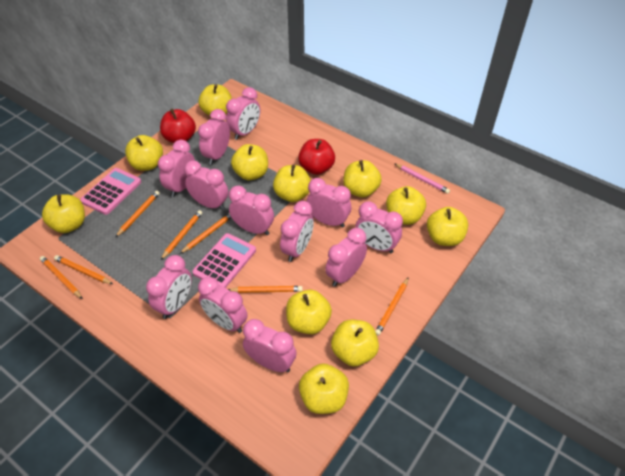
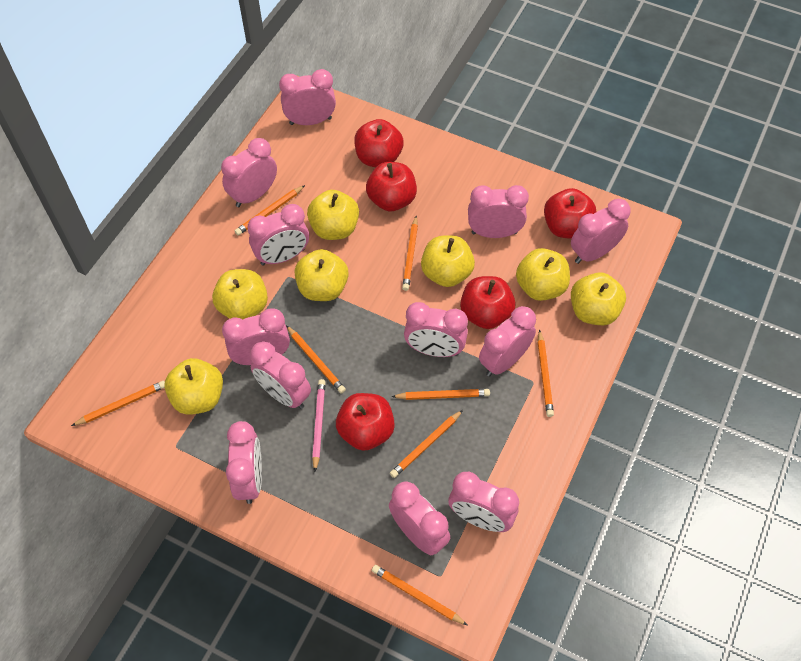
orange pencil: [40,256,83,299] [54,255,113,284] [116,191,160,237] [161,210,202,260] [180,213,231,254] [228,286,303,293] [375,277,409,336] = 7 -> [71,381,165,426] [235,185,305,235] [286,325,346,393] [372,565,467,625] [390,410,463,478] [391,389,490,400] [402,216,418,291] [538,329,554,417] = 8
pink calculator: [80,168,141,215] [192,233,256,288] = 2 -> none = 0
red apple: [160,109,196,143] [298,139,335,175] = 2 -> [336,393,395,451] [354,119,404,167] [366,162,417,211] [460,276,515,329] [544,188,596,239] = 5
yellow apple: [42,194,85,233] [125,135,163,171] [199,84,232,116] [231,144,268,180] [273,165,311,202] [286,289,332,334] [299,363,349,414] [331,320,379,366] [343,160,382,197] [386,186,426,225] [427,207,468,246] = 11 -> [164,358,223,415] [212,269,268,320] [295,249,349,301] [307,190,359,240] [421,235,475,287] [516,248,570,301] [571,272,626,325] = 7

